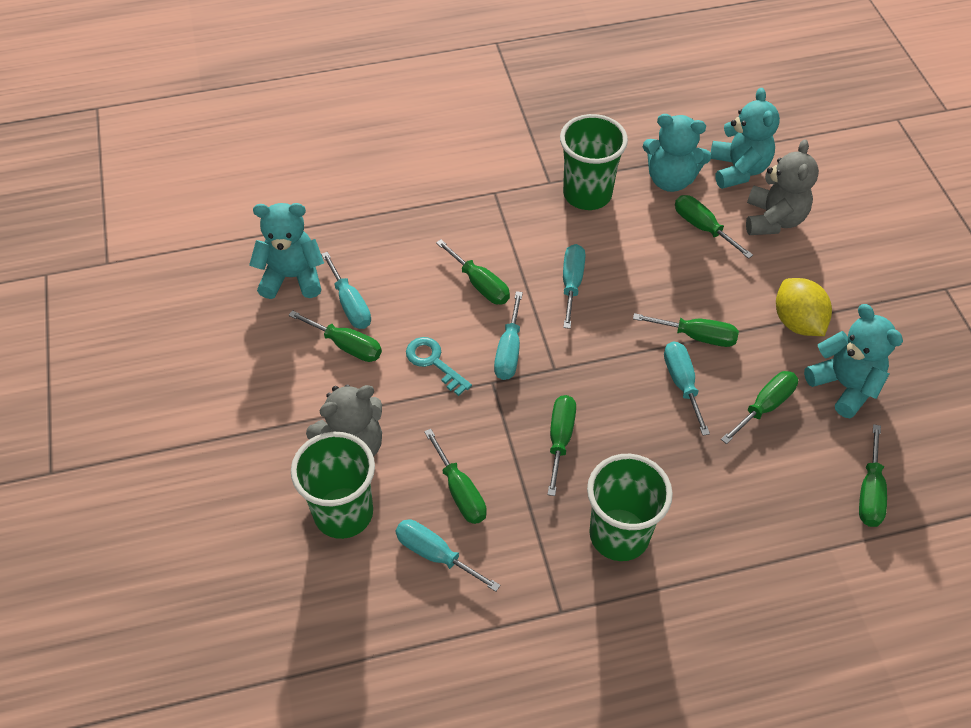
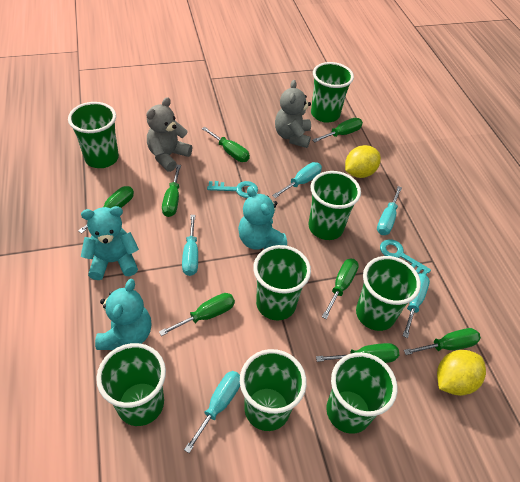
green cup: [291,432,375,539] [560,114,628,210] [587,454,673,561] = 3 -> [68,102,119,168] [96,343,166,426] [240,349,307,431] [253,245,311,320] [309,171,361,240] [311,62,354,123] [326,352,397,434] [356,256,421,331] = 8
turquoise key: [406,337,472,396] = 1 -> [207,181,258,198] [380,239,431,275] = 2
turquoise teddy bear: [249,203,324,299] [643,114,711,192] [711,88,780,189] [804,304,903,418] = 4 -> [81,206,139,280] [95,279,151,350] [238,186,287,249] = 3
yellow lemon: [776,278,832,336] = 1 -> [345,145,381,178] [437,350,486,396] = 2

